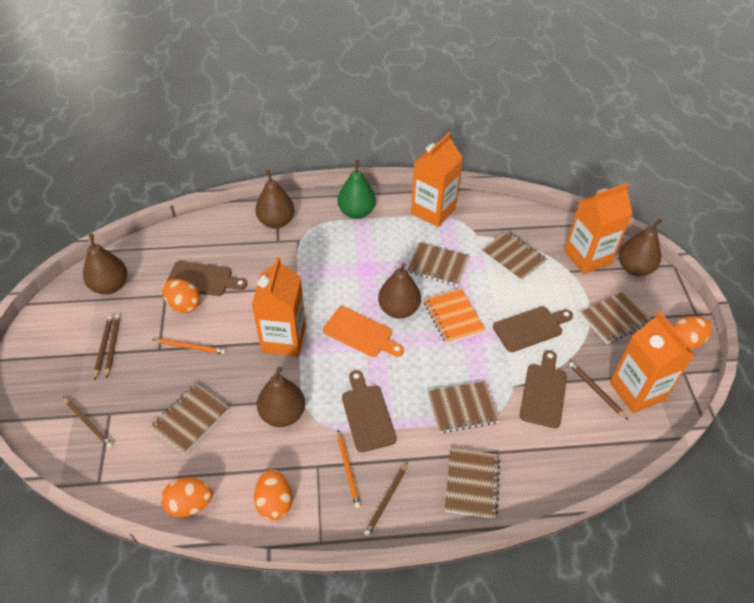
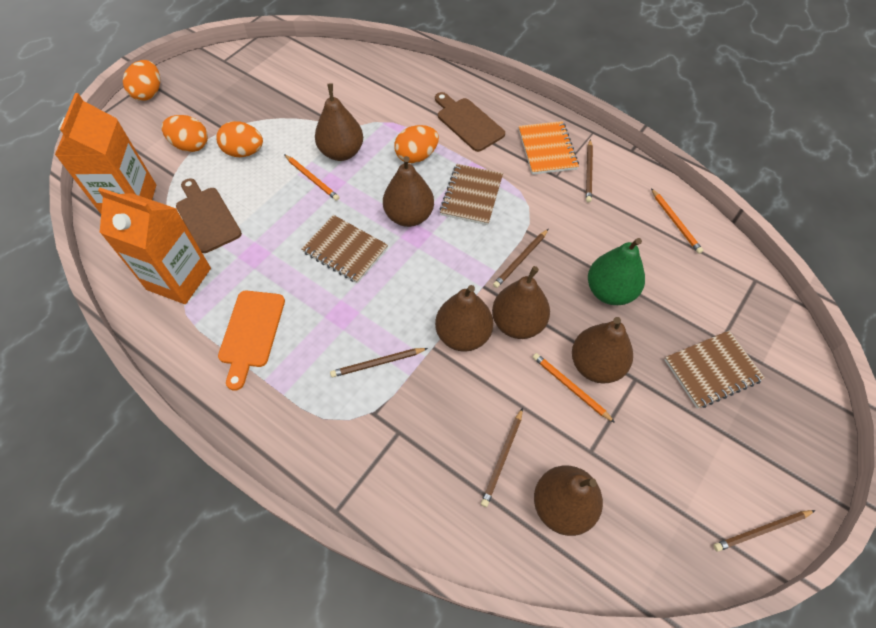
brown cutting board: [167,261,247,296] [342,370,396,452] [493,306,573,352] [520,350,567,428] = 4 -> [176,178,242,253] [435,92,505,152] = 2
brown notebook: [150,383,229,455] [407,242,469,286] [427,381,500,433] [445,448,500,519] [481,231,547,281] [580,291,652,344] = 6 -> [302,215,388,283] [440,164,503,225] [665,331,765,408] = 3
brown pear: [83,234,127,294] [255,170,295,229] [257,367,305,427] [378,263,421,319] [619,219,662,276] = 5 -> [315,83,363,161] [383,156,434,227] [435,285,493,352] [492,266,550,339] [534,466,603,536] [572,317,633,384] = 6
orange carton: [252,257,306,357] [411,132,463,227] [564,183,633,274] [610,311,694,414] = 4 -> [55,93,156,214] [98,188,211,304] = 2
orange pencil: [152,339,226,354] [337,431,361,508] = 2 -> [284,154,339,201] [533,353,615,423] [651,188,703,254] = 3

